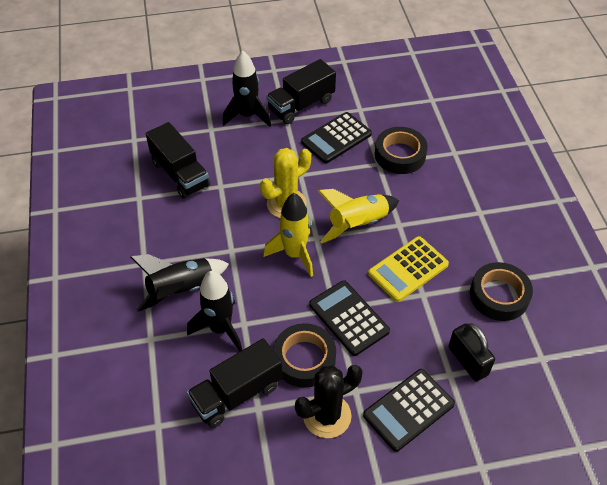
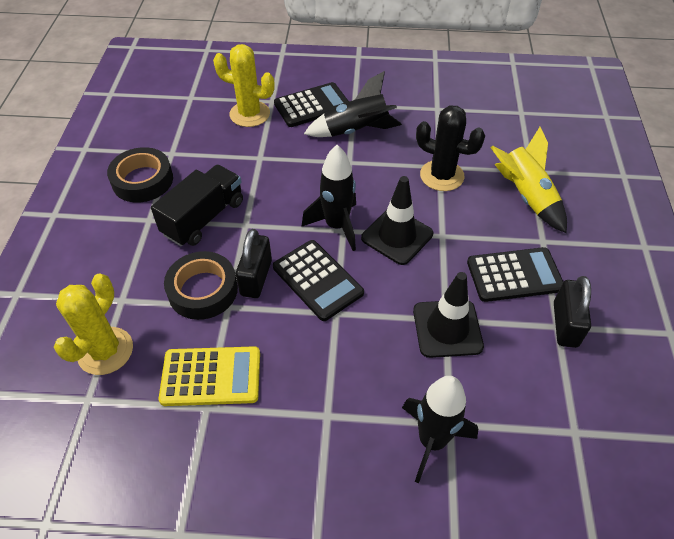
black padlock: [449,323,495,381] = 1 -> [236,229,272,298] [554,276,591,348] = 2
black tape: [273,323,336,388] [375,127,428,174] [470,262,533,321] = 3 -> [107,147,173,203] [164,251,238,320] = 2
black traffic cone: none = 0 -> [361,176,433,265] [413,272,484,358] = 2
black truck: [146,122,210,199] [187,338,282,428] [266,59,336,124] = 3 -> [151,165,243,246] = 1
yellow cactus: [260,148,311,218] = 1 -> [54,273,133,375] [213,44,275,127] = 2
yellow rocket: [264,193,313,277] [318,189,399,244] = 2 -> [490,127,567,233] = 1

